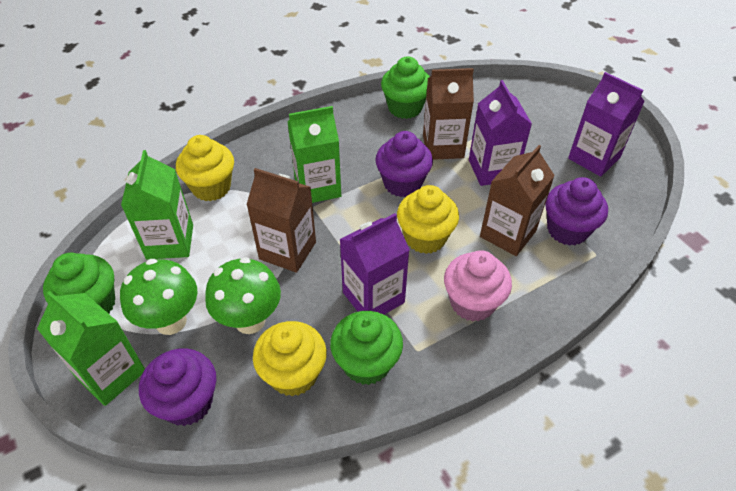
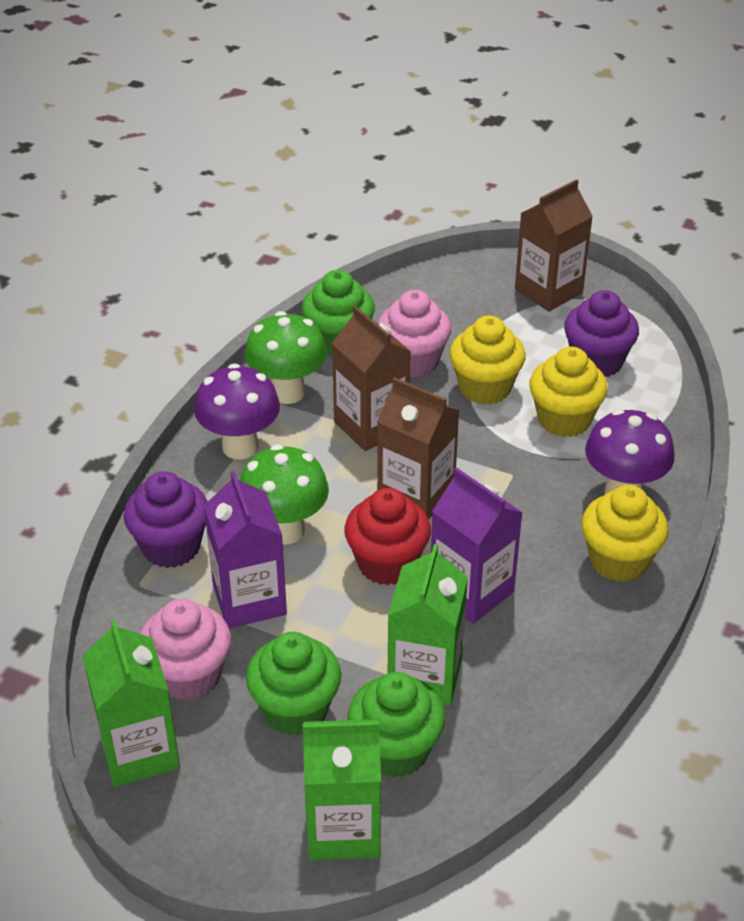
pink cupcake: [444,250,512,321] = 1 -> [140,598,231,701] [378,290,451,378] = 2
purple carton: [340,213,410,314] [469,80,532,186] [568,72,645,177] = 3 -> [204,471,287,629] [431,468,523,624] = 2
purple cupcake: [139,348,216,426] [375,131,433,197] [545,177,608,246] = 3 -> [124,471,208,568] [564,290,639,377] = 2
purple mushroom: none = 0 -> [194,364,280,460] [585,409,675,494] = 2
red cupcake: none = 0 -> [344,488,431,585] = 1

